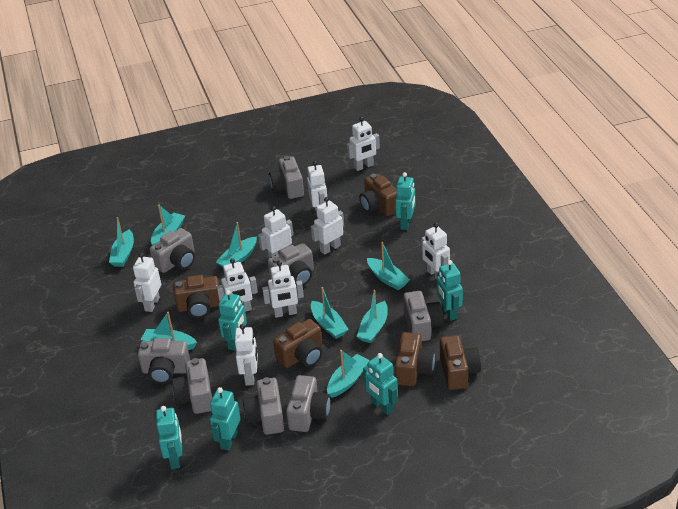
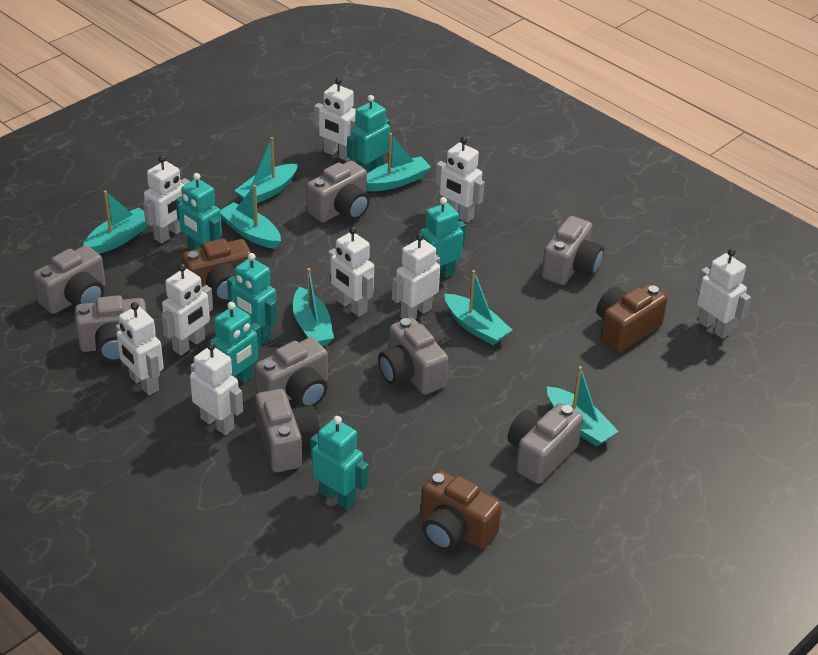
brown camera: [173,275,220,318] [273,319,322,368] [359,174,397,216] [395,332,435,386] [440,335,481,390] = 5 -> [182,239,251,302] [420,470,502,551] [597,284,667,353] = 3
turquoise boat: [109,217,134,267] [141,312,197,350] [151,205,185,245] [216,222,257,268] [311,287,349,339] [327,350,370,398] [357,289,388,343] [367,242,410,290] = 8 -> [83,190,147,254] [220,185,281,249] [234,137,298,203] [293,268,334,346] [367,133,431,191] [444,270,512,345] [547,366,619,447] = 7

